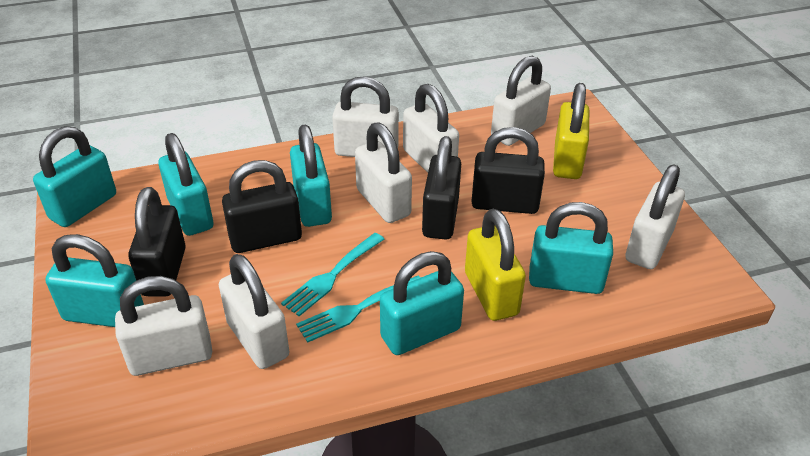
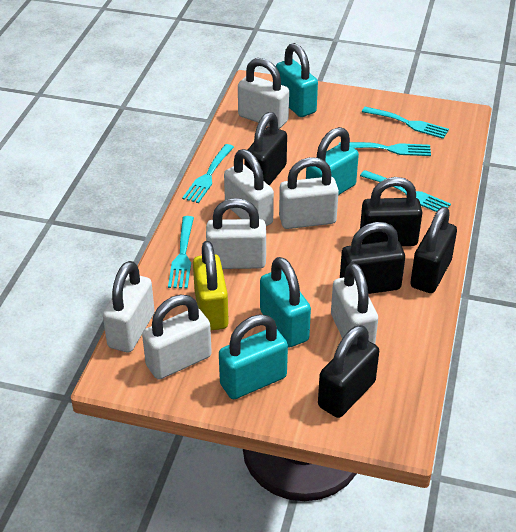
black padlock: [128,187,186,296] [222,160,302,253] [422,136,461,240] [471,127,545,214] = 4 -> [244,112,287,186] [318,325,379,418] [340,222,405,294] [360,177,422,246] [410,207,457,293] = 5
turquoise fork: [281,233,385,316] [296,275,421,343] = 2 -> [168,216,194,289] [182,144,234,203] [339,142,431,156] [360,170,451,212] [362,106,449,139] = 5
turquoise padlock: [33,126,116,227] [46,234,144,327] [158,133,213,236] [290,125,332,227] [380,251,464,355] [529,202,613,294] = 6 -> [219,314,288,399] [260,257,311,348] [276,43,318,117] [306,127,359,195] = 4
yellow padlock: [465,209,526,321] [553,83,589,179] = 2 -> [193,241,229,330] = 1

